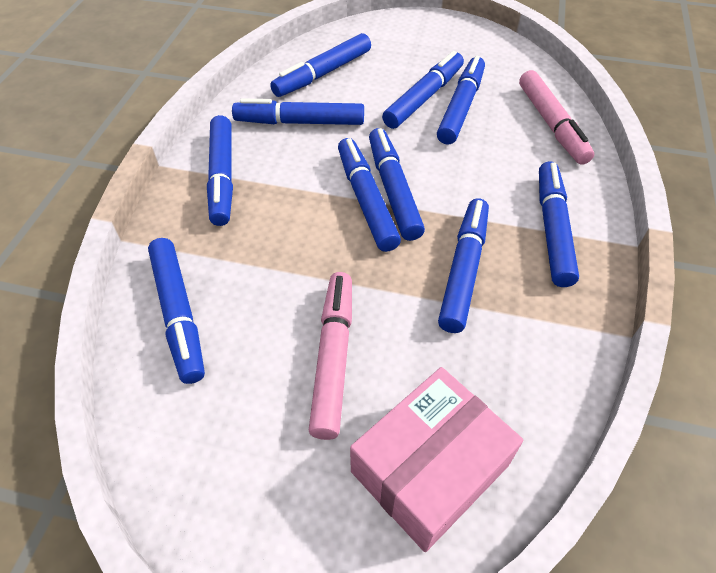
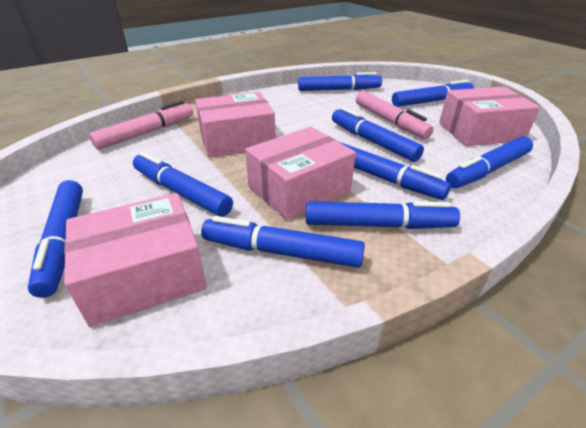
blue marker: [148,238,205,384] [207,115,233,226] [232,98,364,125] [270,33,371,97] [338,138,401,252] [369,128,425,241] [382,51,464,129] [437,56,485,145] [438,198,489,333] [539,161,579,287] = 10 -> [28,180,83,298] [133,152,233,217] [201,216,365,268] [298,72,382,91] [306,201,460,229] [332,107,424,162] [340,142,451,200] [392,80,474,107] [446,136,533,188] = 9
pink box: [350,367,523,552] = 1 -> [64,193,207,327] [195,92,276,158] [245,127,356,220] [439,87,540,146] = 4

